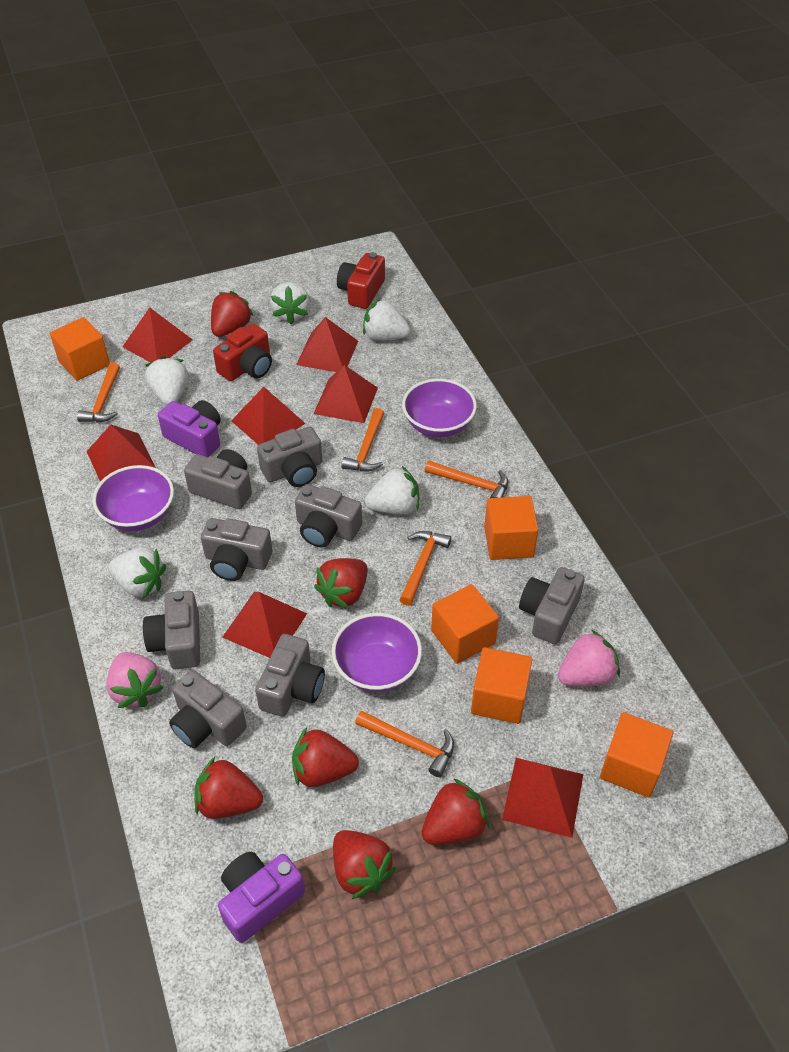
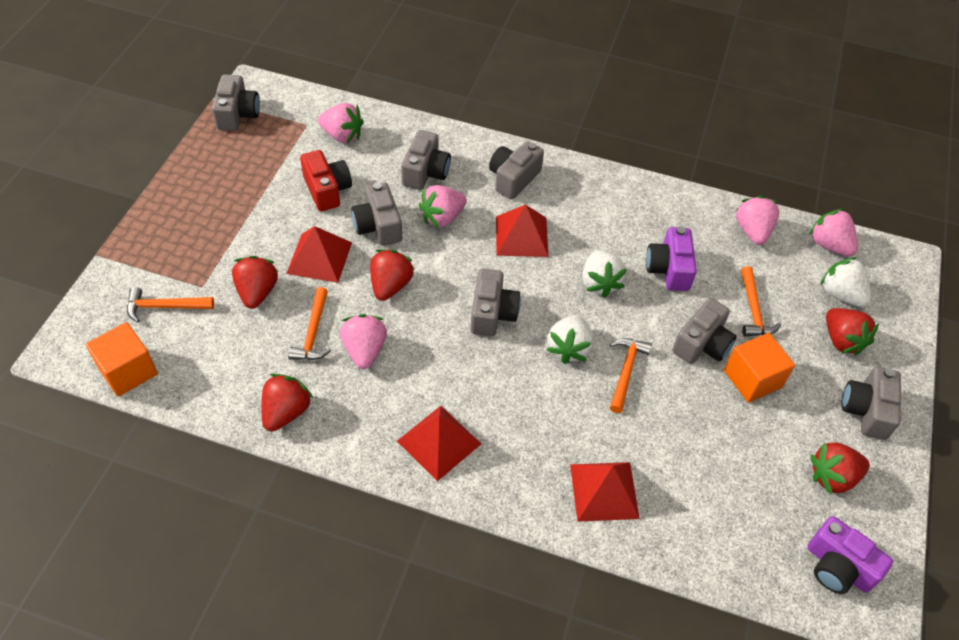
grey camera: [143,590,200,669] [169,670,247,748] [184,449,252,509] [201,518,272,581] [255,634,325,717] [257,427,322,487] [295,484,362,547] [519,567,585,644] = 8 -> [212,74,260,131] [351,183,402,246] [401,130,451,190] [471,269,521,336] [489,141,544,199] [672,298,737,364] [841,367,901,440] = 7
orange cube: [50,317,110,381] [431,584,499,664] [471,647,533,724] [484,496,539,560] [600,712,673,798] = 5 -> [86,322,158,397] [724,333,795,403] = 2
orange hammer: [77,362,120,422] [341,408,384,472] [355,711,454,777] [399,531,451,606] [425,461,508,498] = 5 -> [127,287,214,323] [288,287,331,360] [610,338,652,413] [741,266,781,336] = 4
pink strawberry: [106,652,164,708] [558,630,620,686] = 2 -> [318,103,364,143] [340,314,387,369] [419,185,467,228] [735,196,779,245] [809,209,858,257] = 5
purple bowl: [93,465,174,531] [332,613,422,692] [402,379,477,438] = 3 -> none = 0
red camera: [213,324,272,381] [337,252,385,309] = 2 -> [300,150,352,211] = 1
red pyramid: [86,425,156,482] [122,307,193,362] [222,592,307,658] [231,387,306,445] [296,317,358,372] [314,365,378,423] [502,758,583,838] = 7 -> [286,226,352,283] [397,406,481,481] [496,205,549,257] [570,462,640,522] = 4
red strawberry: [194,757,263,819] [211,291,253,337] [292,727,359,787] [314,558,368,609] [333,830,396,899] [421,778,489,845] = 6 -> [232,256,278,309] [261,374,313,432] [370,249,415,301] [810,442,870,495] [826,308,879,356] = 5
white strawberry: [108,547,166,598] [145,356,188,405] [270,282,310,324] [363,299,410,340] [365,466,419,514] = 5 -> [547,315,594,364] [582,250,627,298] [820,257,871,307] = 3

